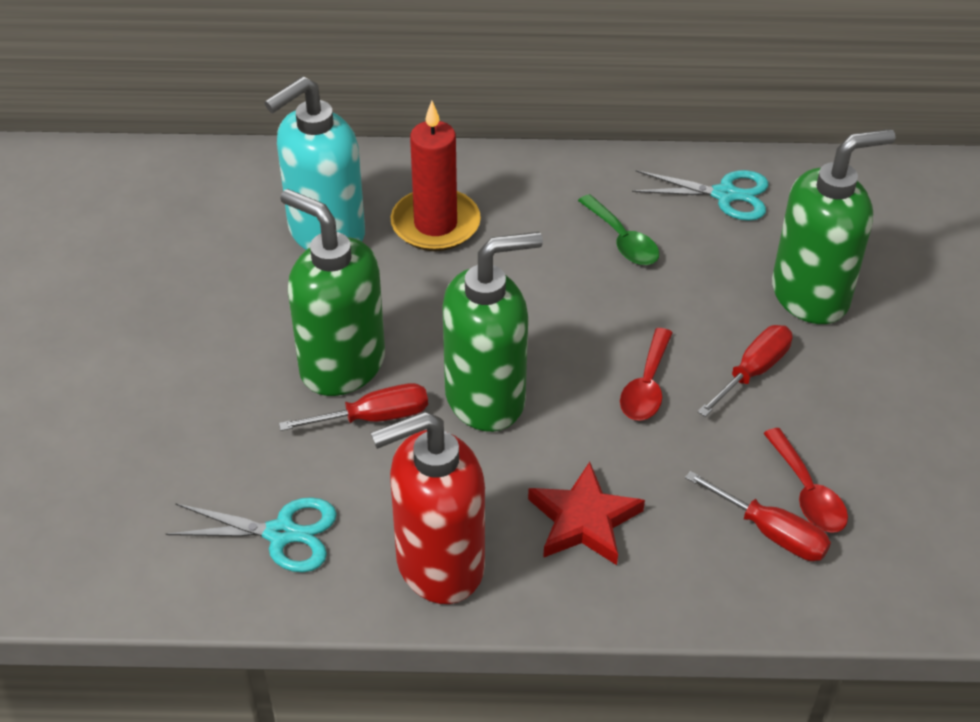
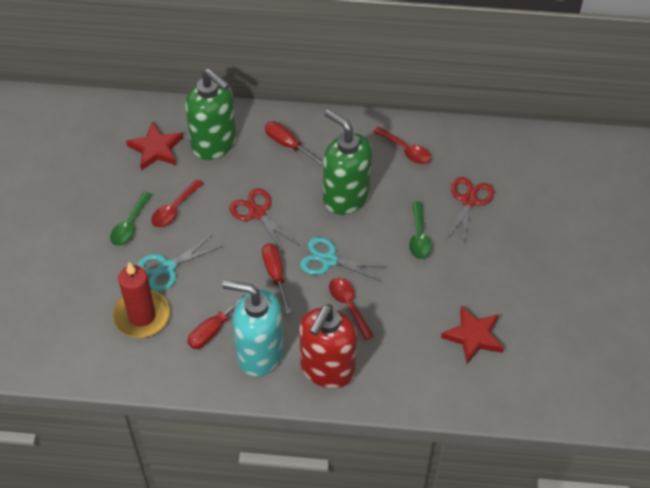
green soap dispenser: [280,189,385,396] [442,232,543,432] [772,129,896,324] = 3 -> [185,69,236,160] [323,109,372,215] = 2
green spoon: [578,194,659,265] = 1 -> [110,191,152,246] [409,201,432,259] = 2
red scissors: none = 0 -> [229,188,299,253] [446,177,494,247] = 2
red spoon: [620,328,673,421] [763,428,848,533] = 2 -> [151,179,203,228] [329,278,374,340] [373,127,431,164] = 3
red star: [528,462,645,565] = 1 -> [126,122,183,170] [441,305,504,364] = 2

